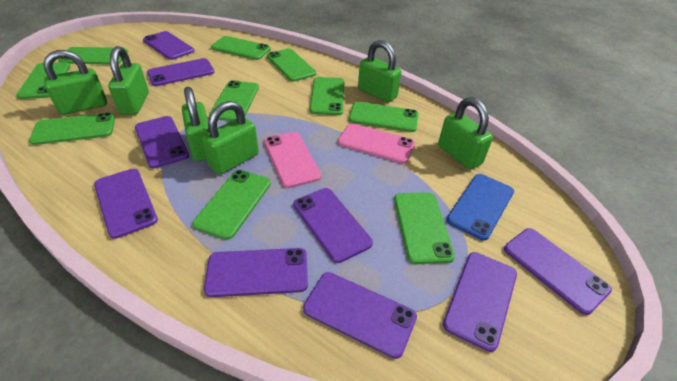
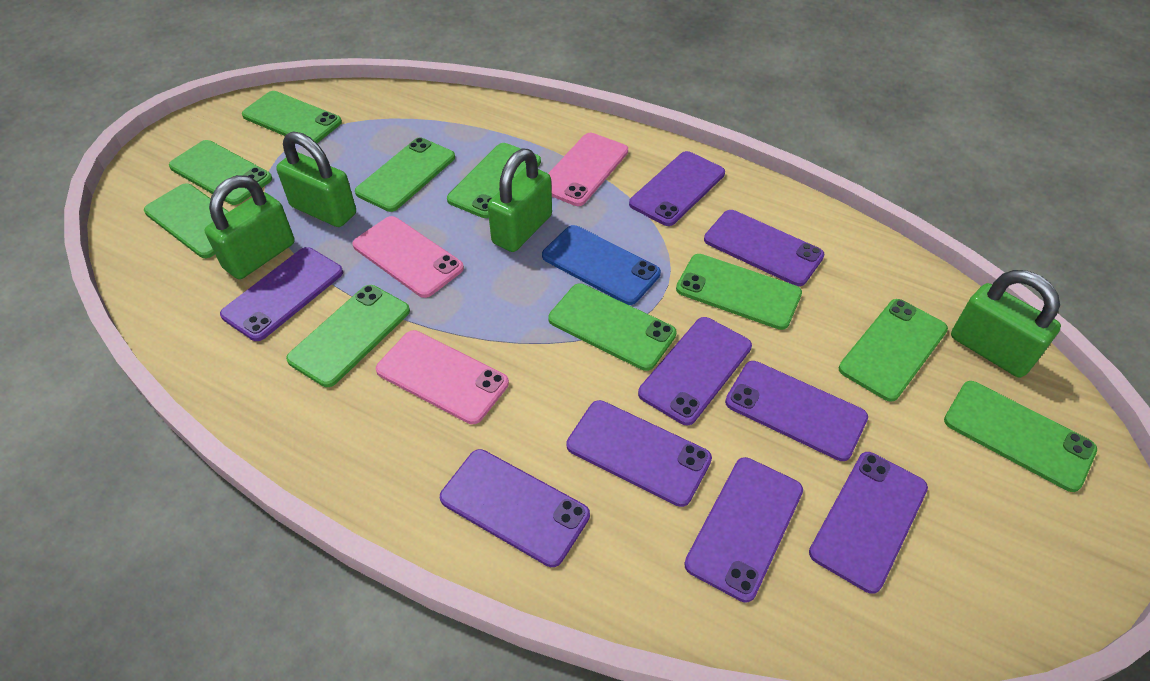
green padlock: [43,50,107,115] [108,46,149,115] [182,87,209,161] [202,101,259,175] [358,40,402,102] [438,97,493,170] = 6 -> [205,175,295,279] [276,132,356,227] [488,149,552,252] [951,270,1061,378] = 4
pink phone: [264,132,321,188] [338,123,415,164] = 2 -> [352,216,464,298] [376,330,509,424] [548,133,628,206] = 3

